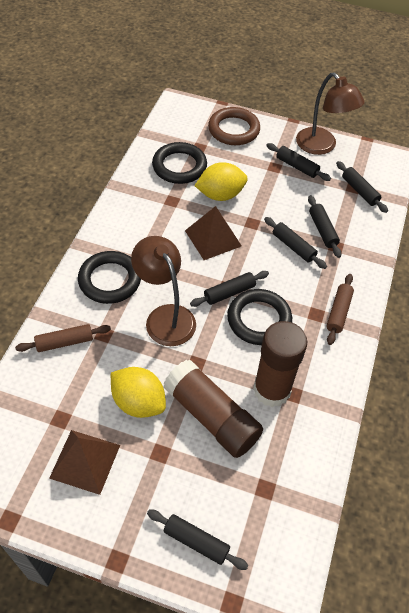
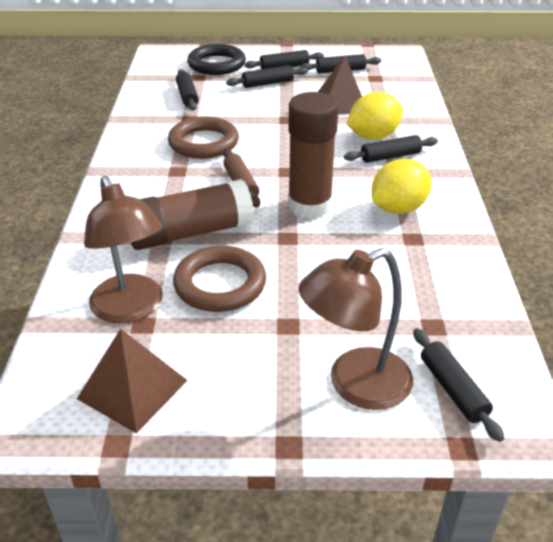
black ring: [78,251,141,304] [152,142,207,184] [227,289,292,345] = 3 -> [187,44,246,75] = 1
brown ring: [208,107,260,145] = 1 -> [168,116,239,159] [173,245,266,312] = 2
brown rolling pin: [15,324,111,352] [326,274,354,345] = 2 -> [223,149,260,207] = 1

